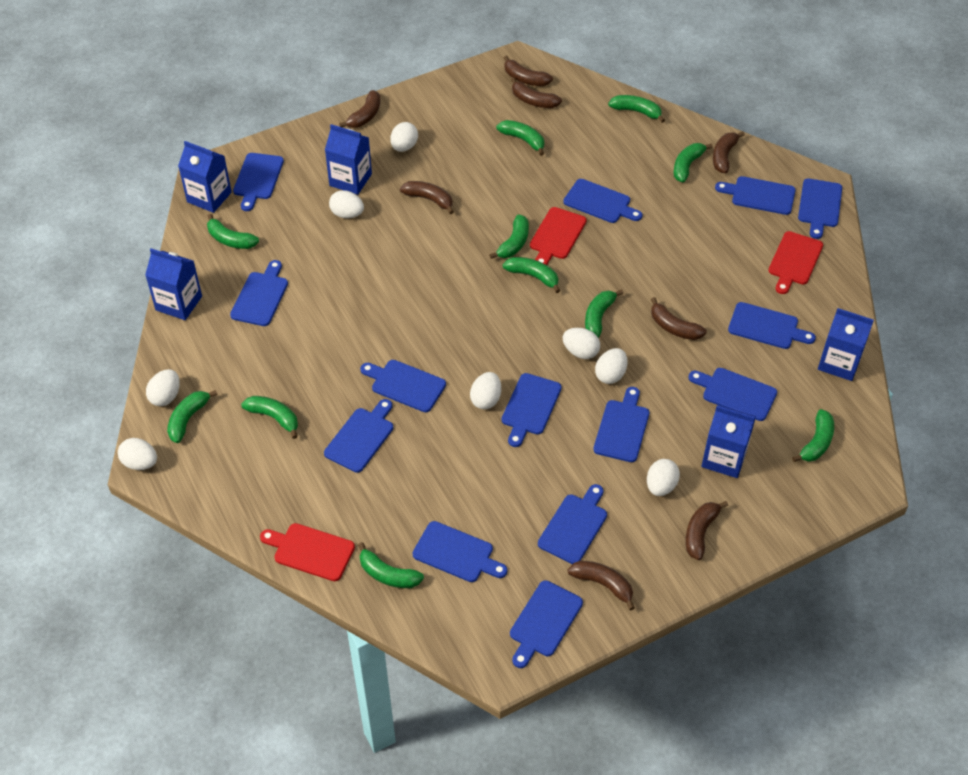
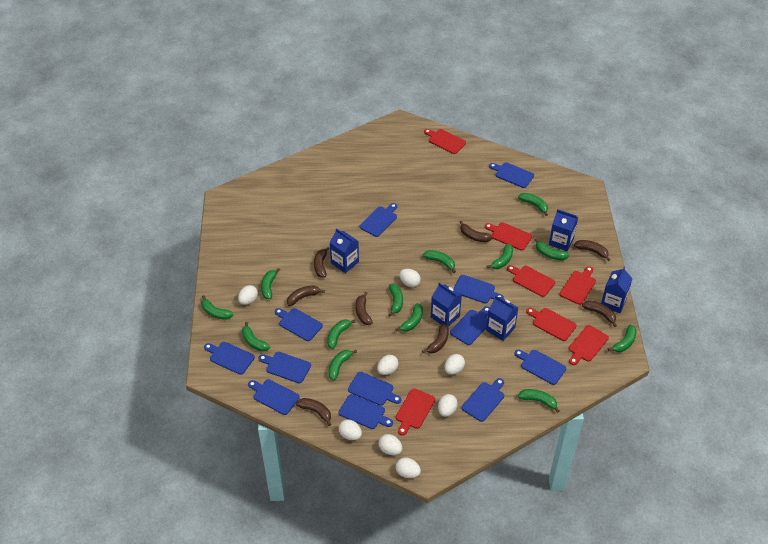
blue cutting board: [230,260,288,326] [233,153,284,211] [324,399,393,473] [360,360,446,412] [412,521,507,582] [502,373,562,447] [510,580,583,668] [538,484,607,564] [563,179,642,223] [593,387,649,462] [688,368,777,421] [715,176,796,215] [728,302,816,349] [798,178,842,239] = 14 -> [204,342,255,375] [248,379,300,415] [259,352,311,383] [275,308,323,341] [339,394,393,429] [348,372,401,406] [360,203,397,237] [450,306,490,345] [453,275,504,303] [462,378,504,422] [489,162,534,188] [514,349,567,385] = 12
green banana: [167,390,218,443] [207,214,259,249] [241,396,298,439] [358,542,424,588] [489,214,529,259] [496,120,544,156] [502,257,560,293] [585,289,623,338] [608,95,665,123] [674,143,713,182] [792,409,834,462] = 11 -> [201,295,233,320] [242,322,270,352] [261,268,280,299] [327,319,356,349] [328,350,357,381] [388,284,403,317] [395,303,423,332] [423,250,456,273] [486,244,513,269] [518,193,548,216] [518,389,559,413] [535,238,569,260] [608,325,637,352] = 13
red cutting board: [260,523,355,581] [530,207,587,265] [768,231,823,294] = 3 -> [396,388,435,436] [424,129,466,154] [485,222,532,251] [507,265,555,297] [526,308,577,341] [560,266,596,305] [568,325,609,365] = 7

